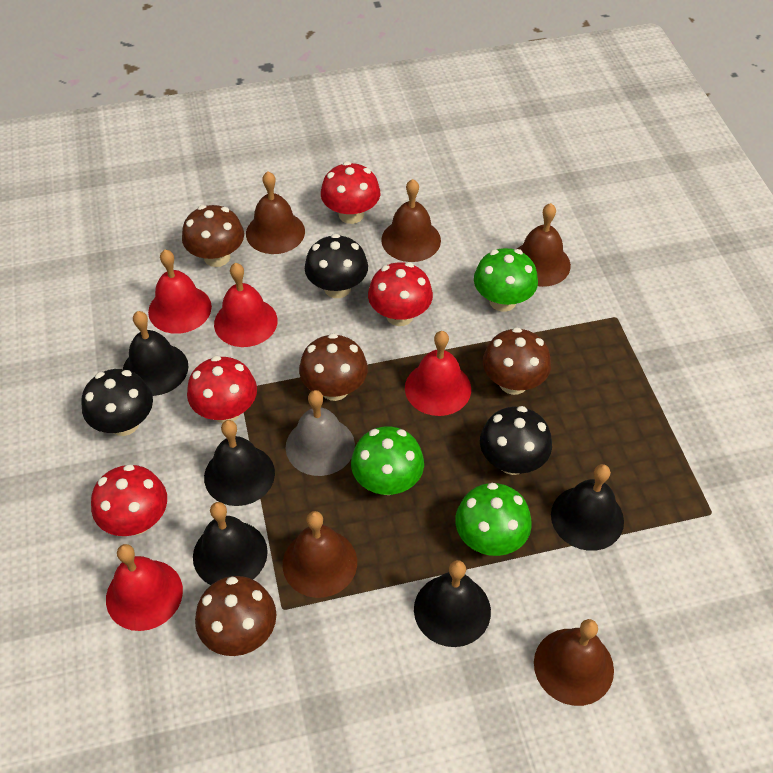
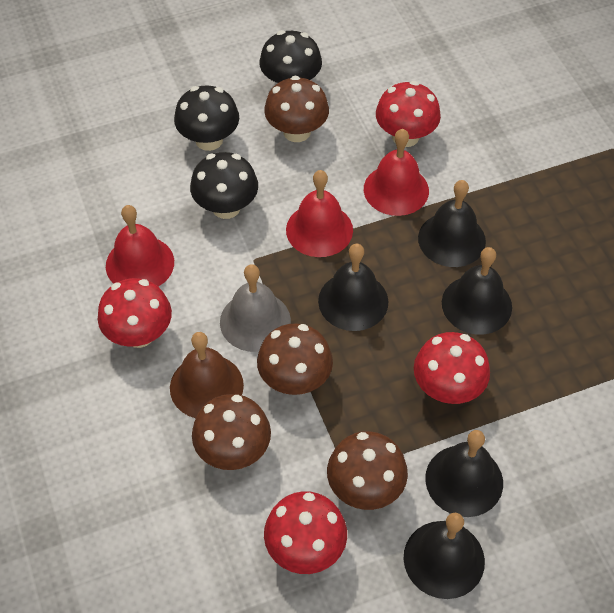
brown bell: [246,171,305,254] [283,511,357,598] [381,179,441,262] [517,203,571,287] [534,619,614,706] = 5 -> [170,332,244,418] = 1
green mushroom: [351,427,424,495] [455,483,532,556] [474,248,538,312] = 3 -> none = 0
red bell: [106,544,183,631] [148,250,212,334] [214,263,278,347] [405,331,471,416] = 4 -> [106,205,174,287] [286,170,353,257] [364,129,429,216] = 3

